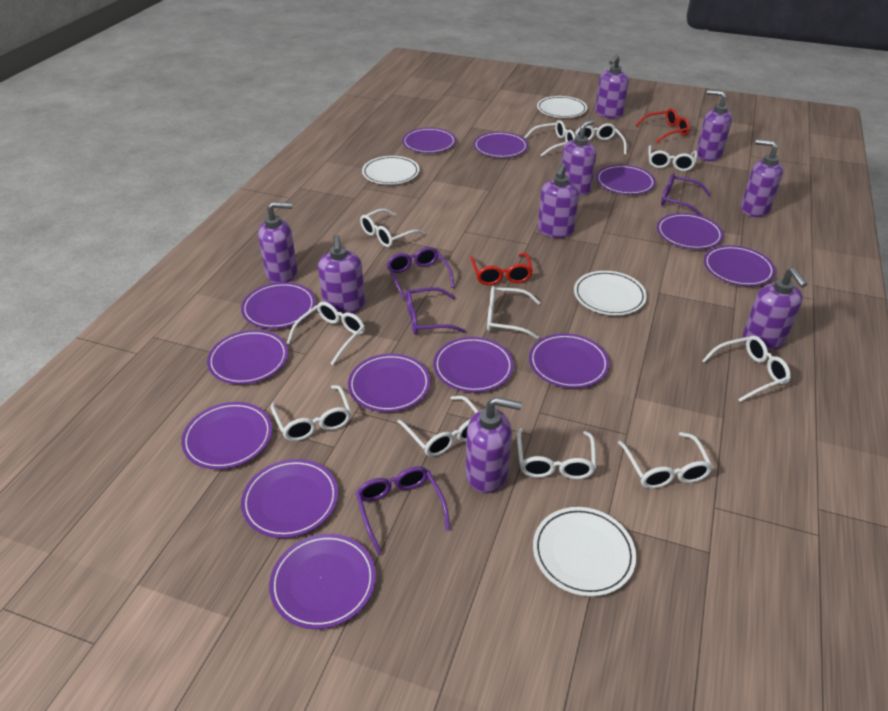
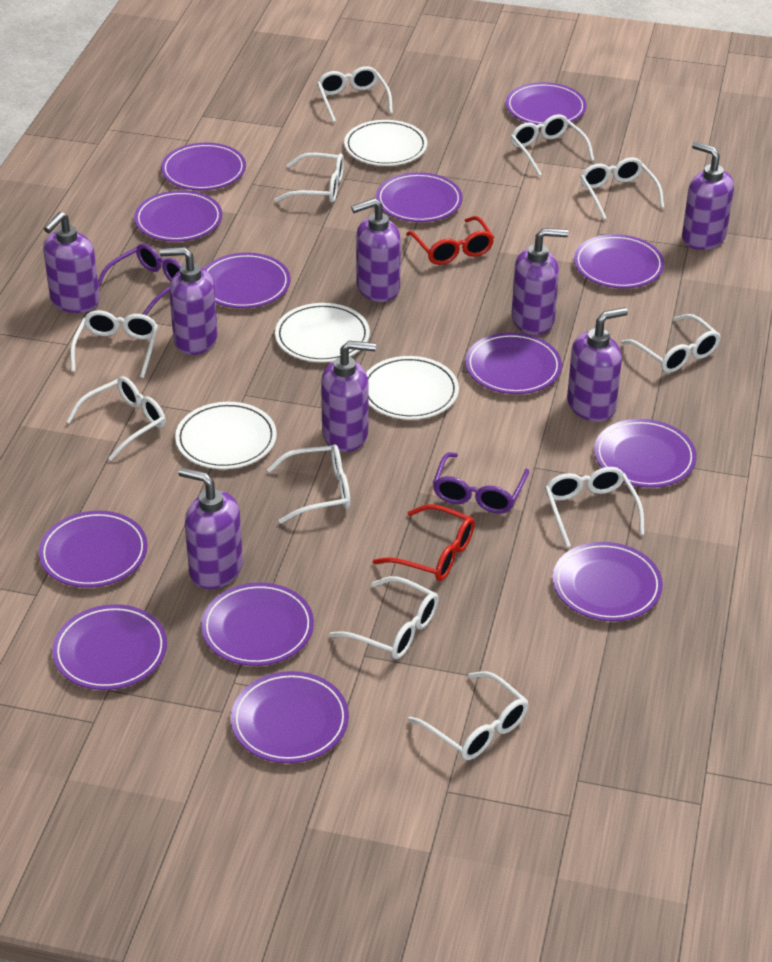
purple glasses: [356,466,450,554] [386,247,455,300] [406,287,466,335] [661,173,711,216] = 4 -> [98,244,182,315] [433,452,529,514] = 2
purple soap dispenser: [258,202,298,283] [318,234,365,314] [466,397,522,493] [538,163,579,238] [561,119,596,195] [595,54,629,118] [696,90,732,161] [741,139,783,217] [743,268,807,350] = 9 -> [43,212,100,313] [160,247,218,355] [178,467,243,589] [321,341,376,452] [351,198,401,302] [511,228,569,335] [567,307,628,422] [682,142,734,250] = 8

